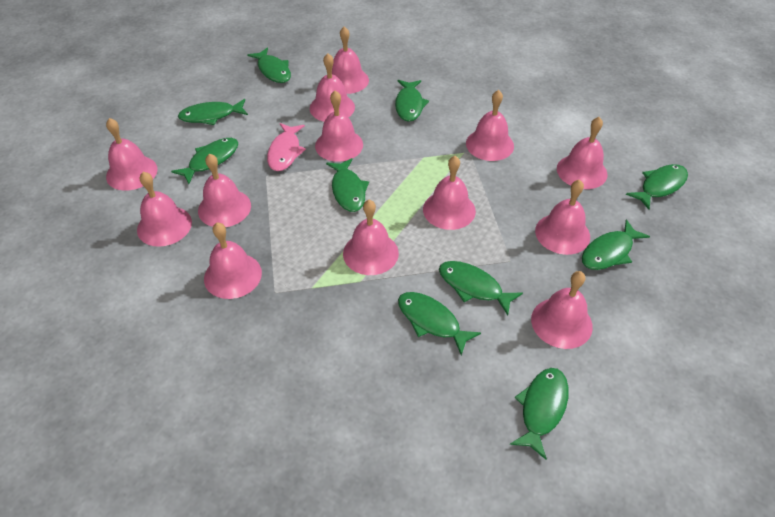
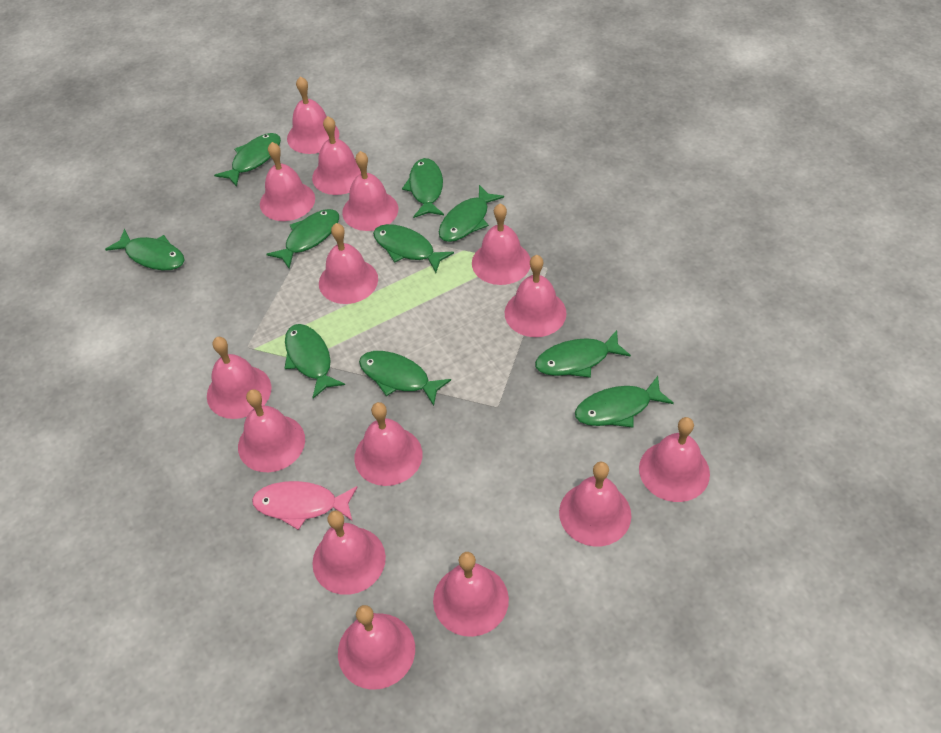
pink bell: [106,118,158,191] [137,172,192,247] [198,153,251,227] [204,223,262,299] [310,53,355,122] [315,91,363,162] [332,27,369,94] [343,200,399,275] [423,156,476,230] [466,90,514,161] [531,271,593,349] [535,180,590,255] [557,117,607,189] = 13 -> [207,337,272,419] [238,389,305,472] [260,142,315,221] [287,76,339,154] [312,116,361,195] [312,510,386,595] [319,223,378,304] [338,605,415,690] [342,151,398,231] [354,402,423,486] [433,552,509,637] [472,204,530,285] [505,255,567,337] [559,462,631,546] [639,417,710,502] = 15

